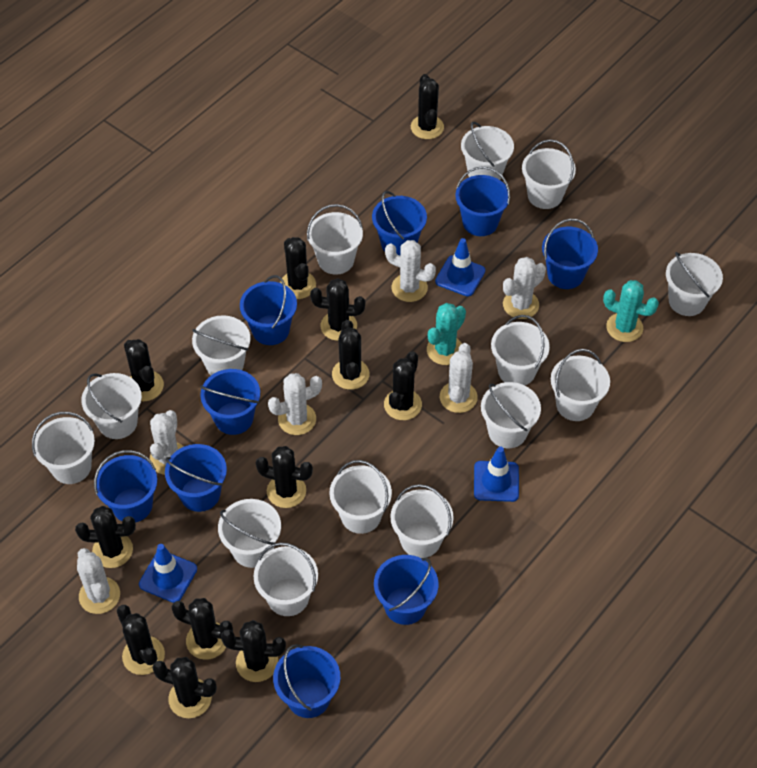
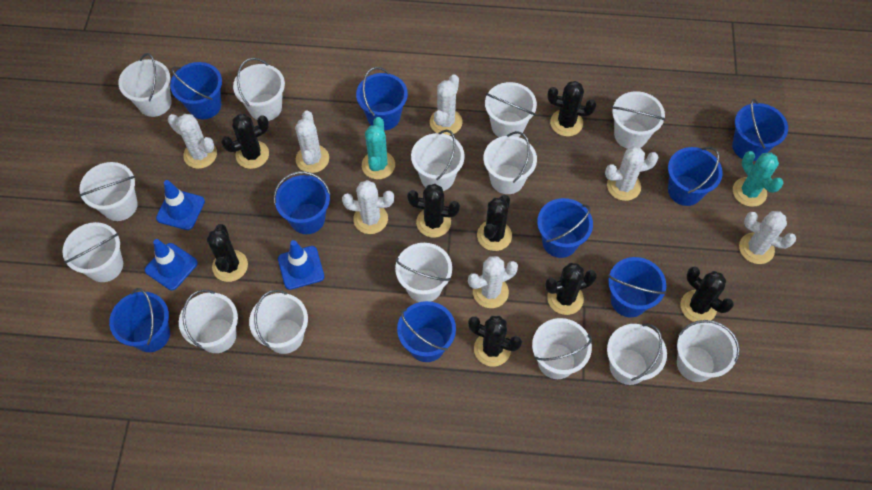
black cactus: [75,506,136,568] [117,605,165,675] [124,339,164,401] [152,657,217,718] [172,598,233,660] [221,620,286,682] [255,446,313,508] [280,237,316,299] [310,279,365,341] [332,320,369,390] [384,351,422,420] [411,74,444,139] = 12 -> [207,224,248,282] [221,114,269,169] [407,184,460,238] [468,316,522,366] [477,195,512,251] [545,263,597,315] [547,81,597,136] [681,266,734,322] = 8
white cactus: [77,548,120,614] [149,410,184,475] [268,373,322,435] [385,240,436,302] [440,343,478,413] [503,257,546,319] = 6 -> [168,114,217,169] [295,111,329,173] [342,180,394,234] [430,74,462,135] [468,256,518,308] [605,146,659,201] [739,211,796,264] = 7

